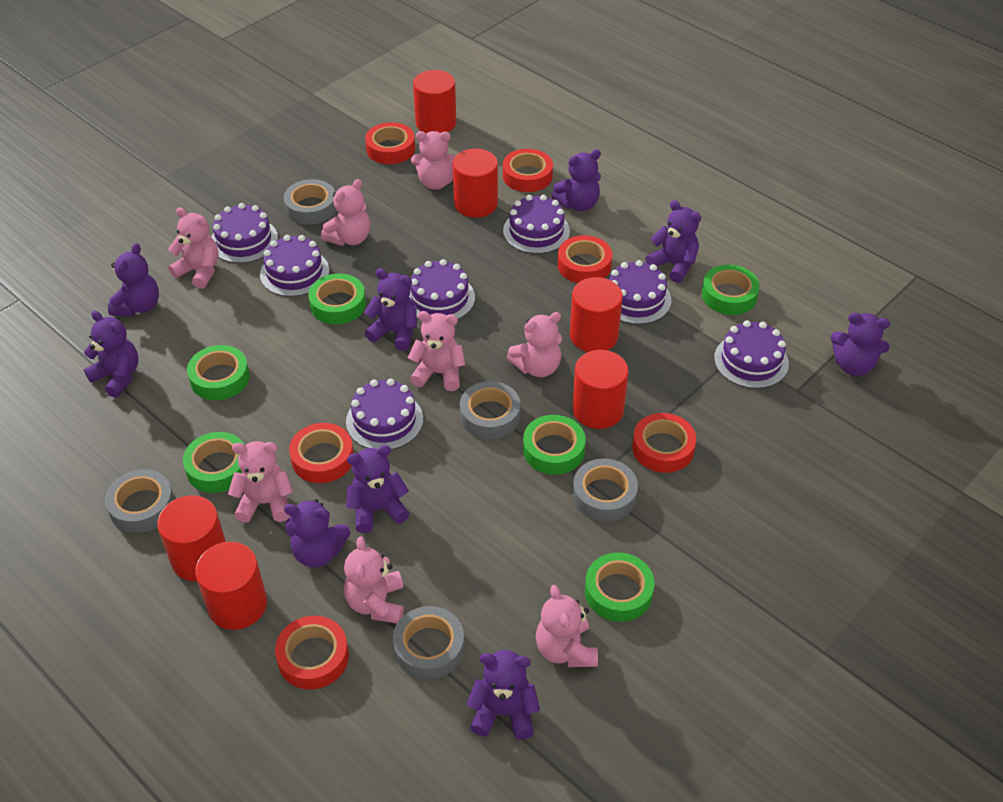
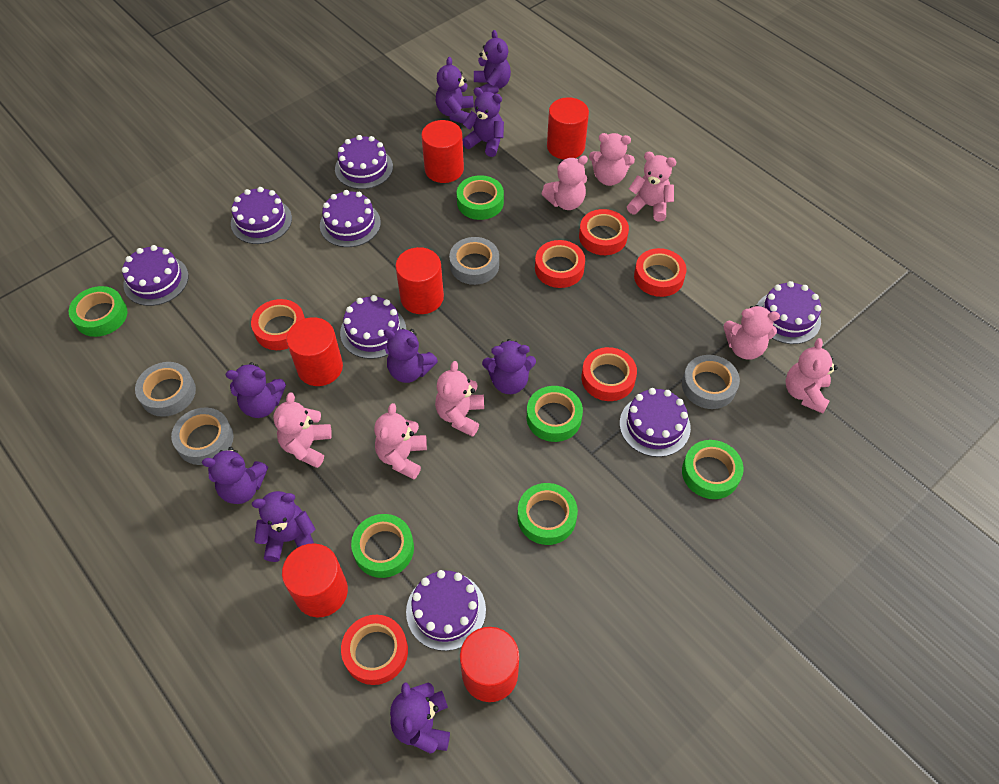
grey tape: [105,469,175,533] [284,179,336,225] [393,606,464,679] [460,381,521,439] [573,459,638,521] = 5 -> [135,362,196,417] [171,407,234,465] [449,237,499,285] [682,355,740,409] = 4
purple cake: [211,203,278,263] [260,235,329,297] [346,378,423,450] [409,259,475,319] [503,195,570,254] [609,260,671,324] [714,320,789,389] = 7 -> [122,245,189,306] [231,187,292,244] [320,190,381,247] [335,135,393,189] [340,295,406,359] [406,570,486,651] [620,388,691,457] [757,281,822,344] = 8

